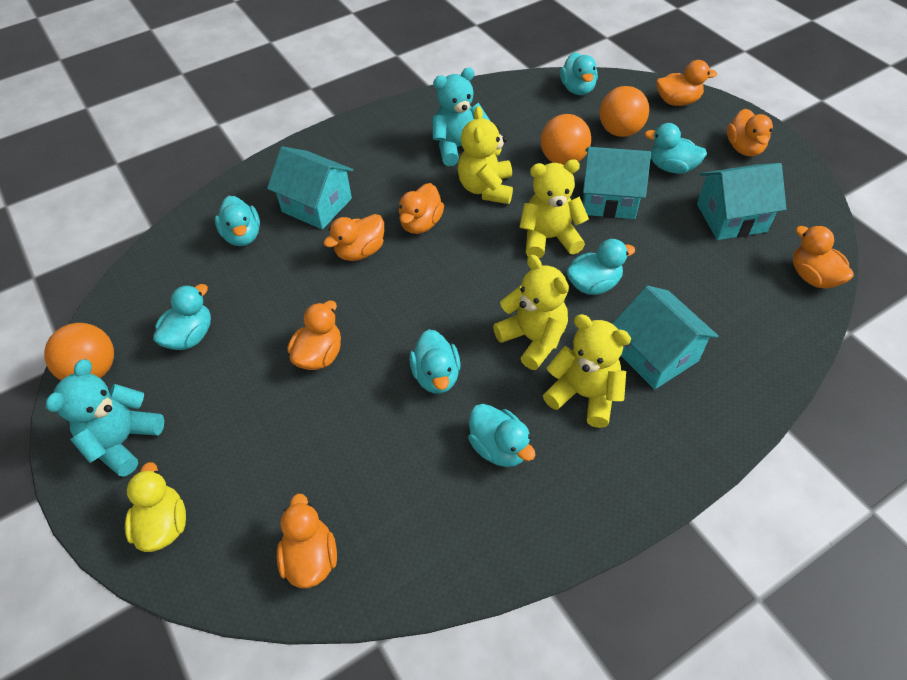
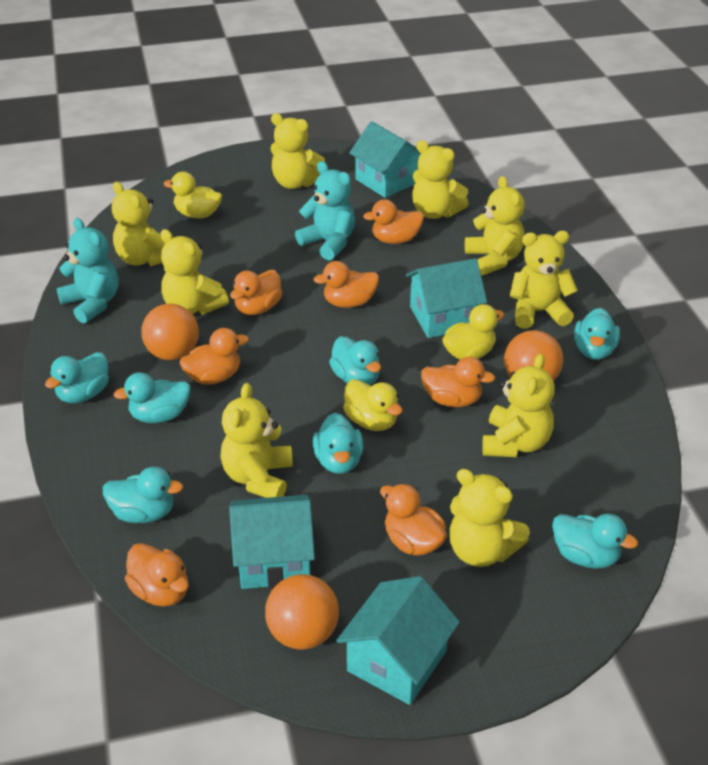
yellow duck: [125,462,186,552] = 1 -> [163,172,222,218] [343,379,402,431] [442,304,505,360] = 3
yellow teddy bear: [458,106,513,204] [493,255,569,370] [519,159,589,258] [543,314,631,428] = 4 -> [112,182,165,266] [161,229,229,315] [221,383,293,498] [270,113,325,189] [412,140,469,219] [449,469,530,567] [465,176,525,275] [482,354,555,457] [510,231,578,329] = 9

